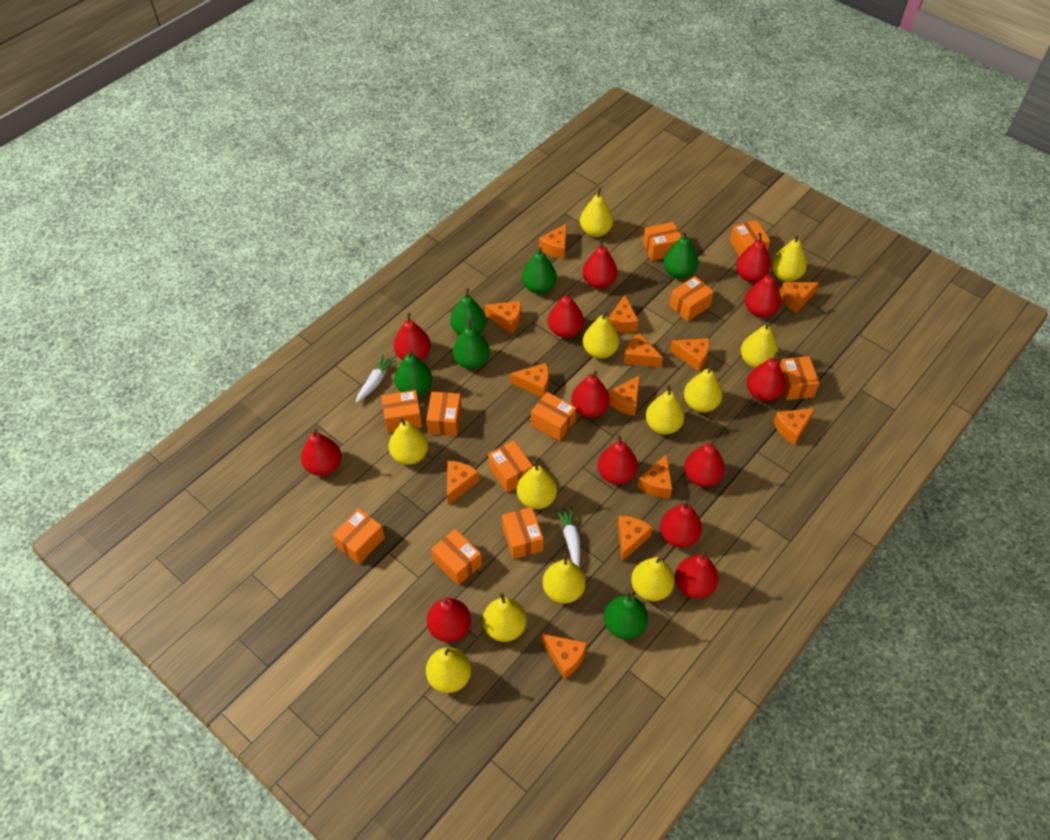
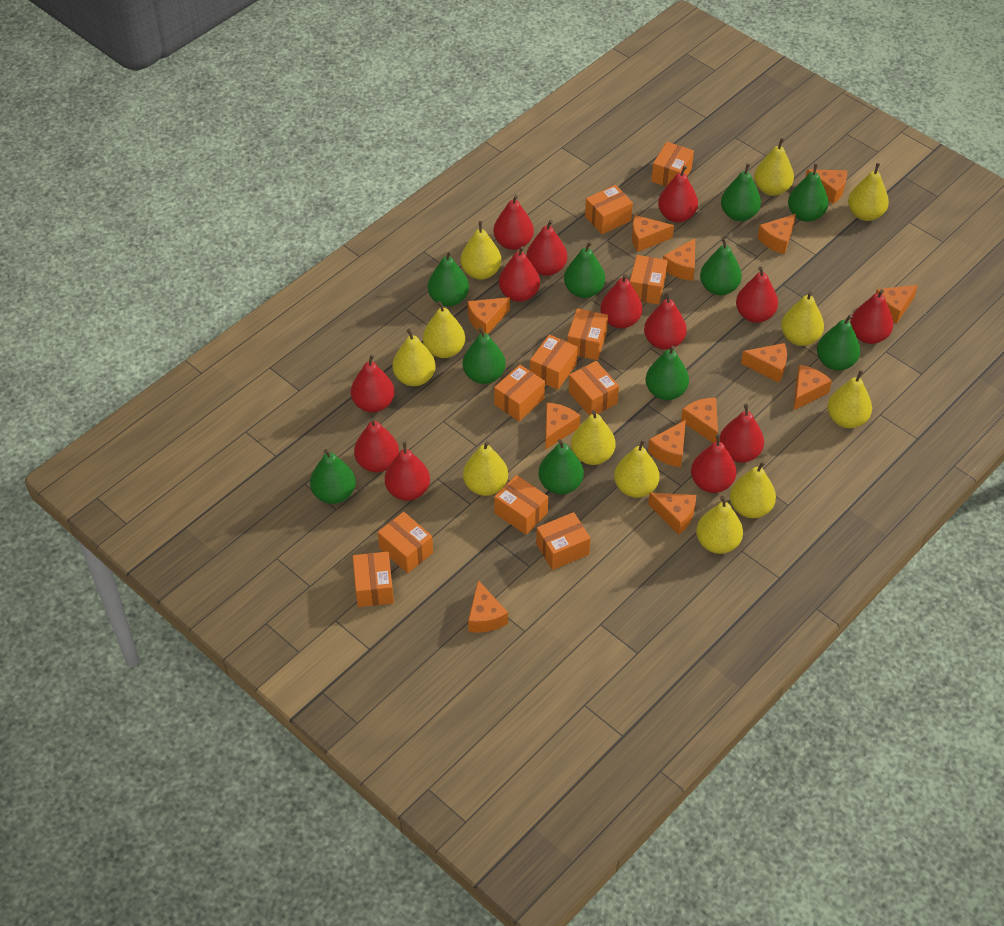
green pear: [394,349,432,396] [450,288,486,335] [453,319,490,369] [522,247,557,294] [604,591,648,639] [663,231,698,279] = 6 -> [310,449,356,504] [428,251,469,307] [463,327,506,384] [538,439,584,494] [564,241,605,298] [646,346,689,400] [700,238,742,295] [721,163,761,221] [788,164,829,222] [817,314,860,371] = 10
white carrot: [356,355,397,403] [555,506,581,567] = 2 -> none = 0

